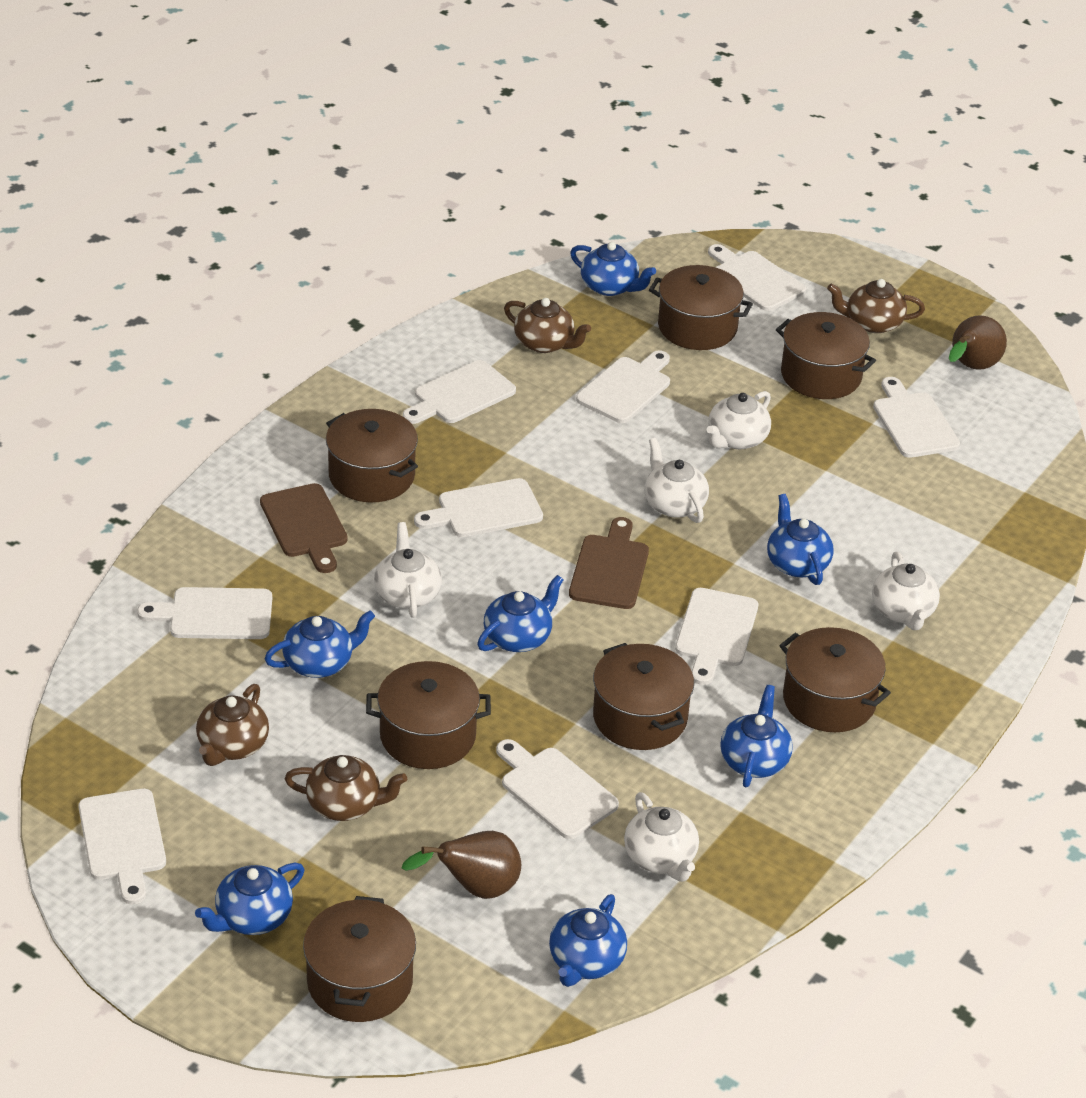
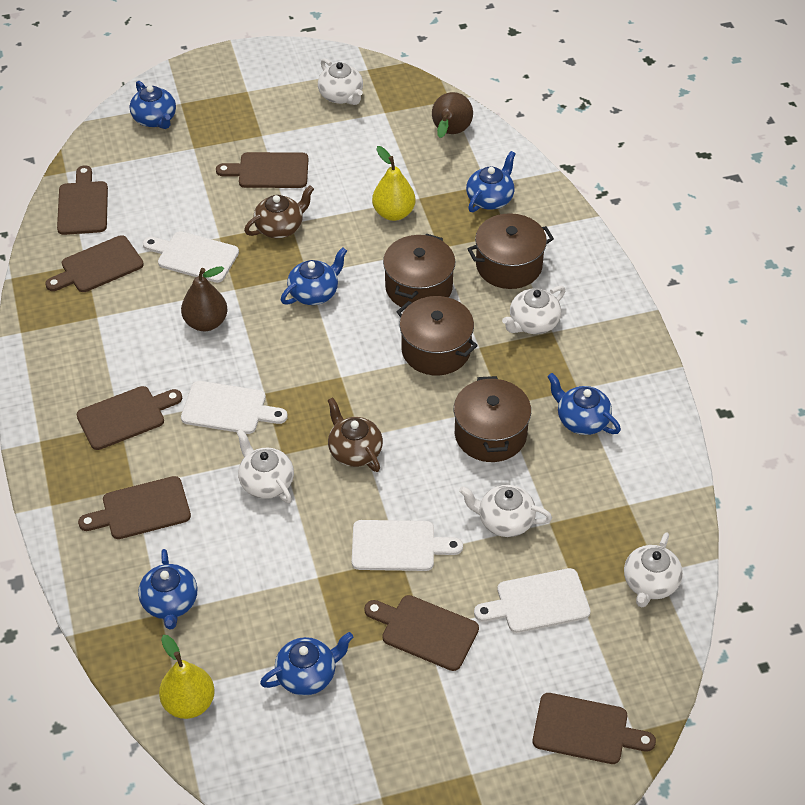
blue teapot: [195,863,304,935] [265,610,375,678] [477,575,564,652] [549,894,627,987] [570,242,656,296] [720,685,793,787] [767,494,834,585] = 7 -> [130,81,176,129] [138,549,197,630] [260,632,353,696] [281,247,347,305] [466,151,516,212] [547,373,621,435] = 6
brown cutting board: [260,483,348,573] [569,517,649,609] = 2 -> [45,235,144,292] [57,165,108,235] [77,386,182,450] [78,476,191,539] [216,152,308,188] [364,595,479,671] [533,693,656,764] = 7
brown pot: [303,896,416,1022] [326,409,418,502] [366,661,491,769] [593,643,694,750] [649,265,753,350] [776,312,876,399] [779,627,891,732] = 7 -> [383,234,455,309] [397,296,478,375] [454,376,531,462] [467,213,554,289] = 4
brown teapot: [196,684,269,766] [285,755,407,821] [504,298,591,353] [827,279,925,333] = 4 -> [244,185,314,238] [328,397,383,472] = 2
white cutting board: [78,789,166,904] [137,587,272,639] [403,360,516,424] [414,478,543,537] [496,739,619,839] [576,350,670,423] [675,588,758,685] [708,244,806,311] [873,377,960,458] = 9 -> [143,231,239,283] [181,381,288,434] [352,520,463,571] [474,568,591,633] = 4
yellow pear: none = 0 -> [159,635,215,719] [372,146,416,221] = 2

